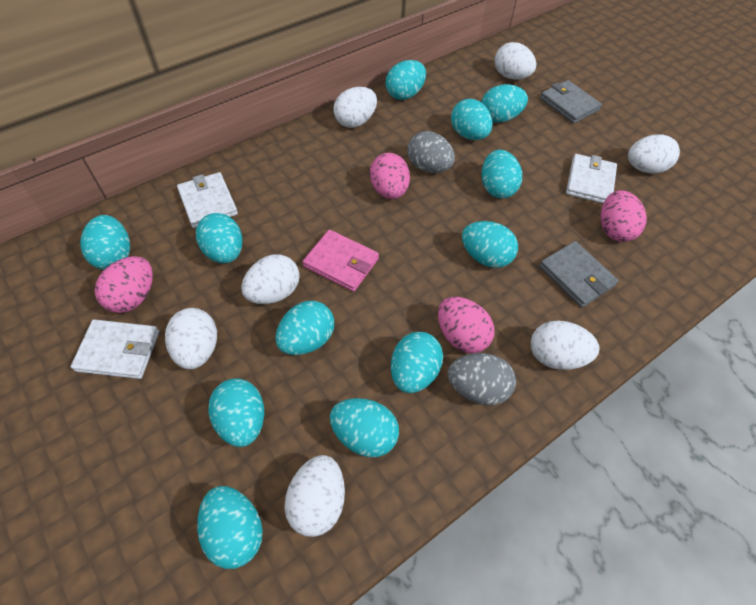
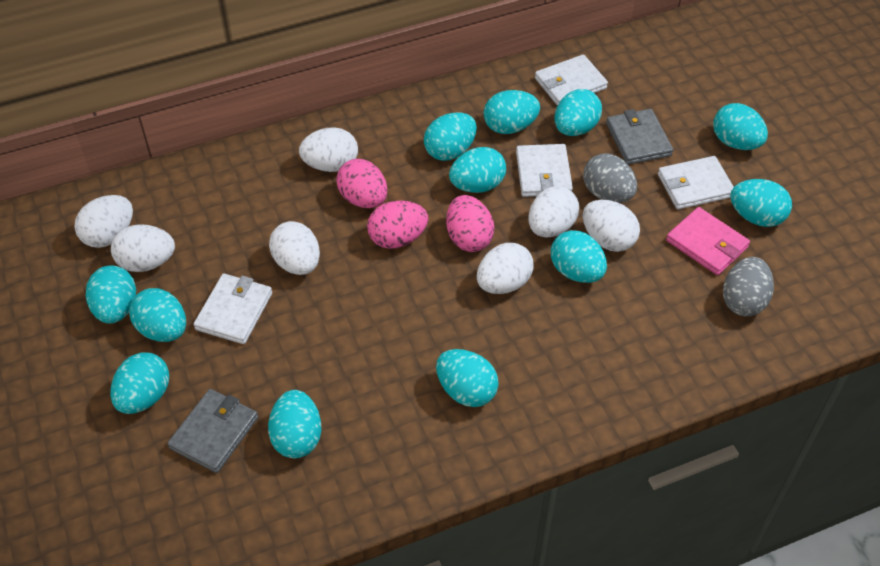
pink egg: [95,256,153,313] [370,153,410,199] [438,297,495,353] [600,190,647,242] = 4 -> [336,159,388,208] [367,200,428,249] [446,195,494,252] = 3
white wallet: [71,319,159,379] [177,172,238,228] [566,154,617,203] = 3 -> [193,274,272,344] [516,144,573,197] [535,54,608,106] [658,156,734,209] = 4

